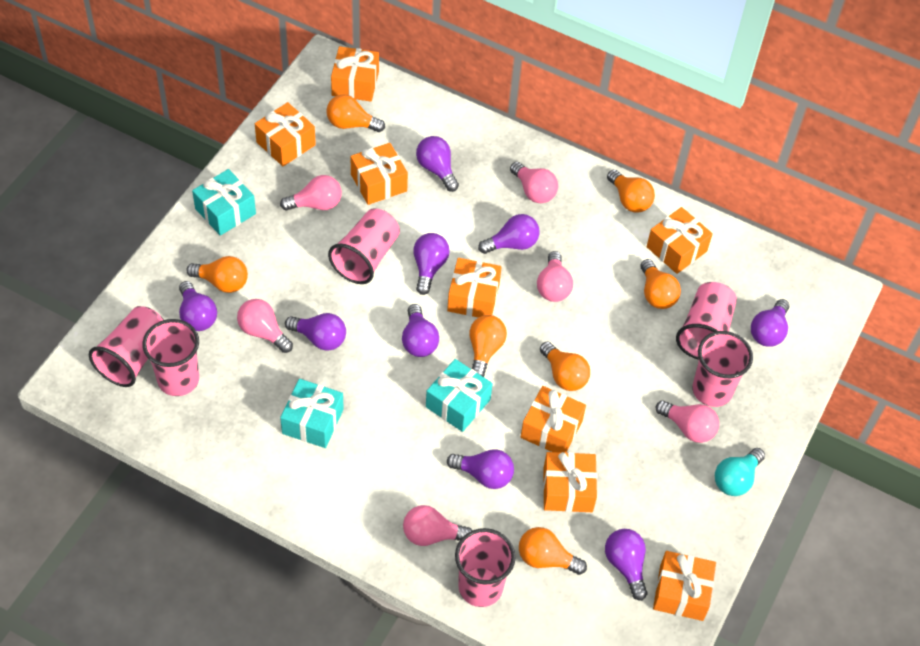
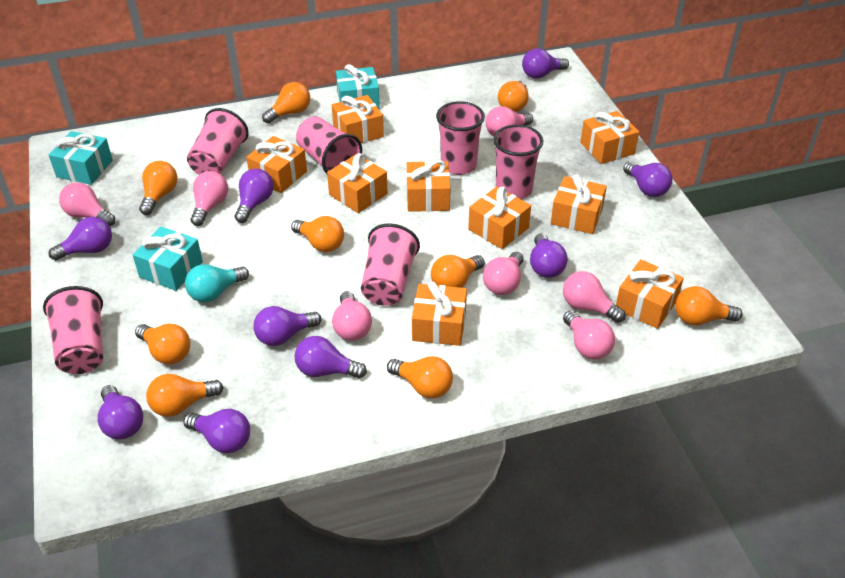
orange gift: [255,102,316,166] [331,46,379,102] [350,143,408,205] [447,258,502,318] [521,386,586,453] [543,452,597,512] [647,207,713,274] [653,551,716,621] = 8 -> [246,136,307,193] [327,153,388,213] [332,95,384,143] [406,160,451,212] [412,281,467,346] [468,187,531,249] [551,174,607,234] [580,111,639,164] [616,259,684,329] = 9
orange light bulb: [186,256,248,293] [326,95,385,132] [469,315,507,377] [519,527,587,575] [540,342,590,391] [607,169,655,213] [640,259,681,309] = 7 -> [135,324,190,364] [139,161,177,215] [146,374,223,417] [262,82,310,124] [291,216,344,252] [387,356,453,399] [431,255,485,288] [498,81,529,112] [675,286,743,325] = 9
pink light bulb: [237,299,293,353] [280,175,342,211] [403,505,472,546] [510,162,558,203] [537,251,573,302] [656,400,719,443] = 6 -> [59,182,115,226] [191,171,228,226] [332,291,372,341] [483,252,524,295] [486,106,533,136] [563,271,626,323] [563,311,615,359] = 7

